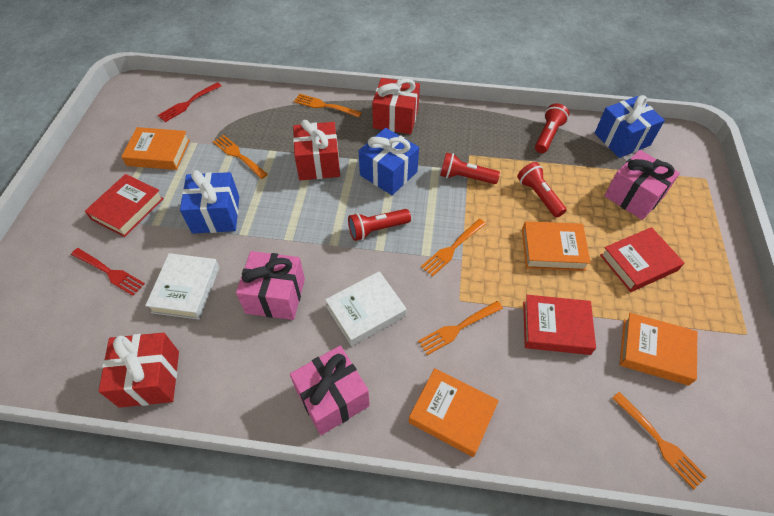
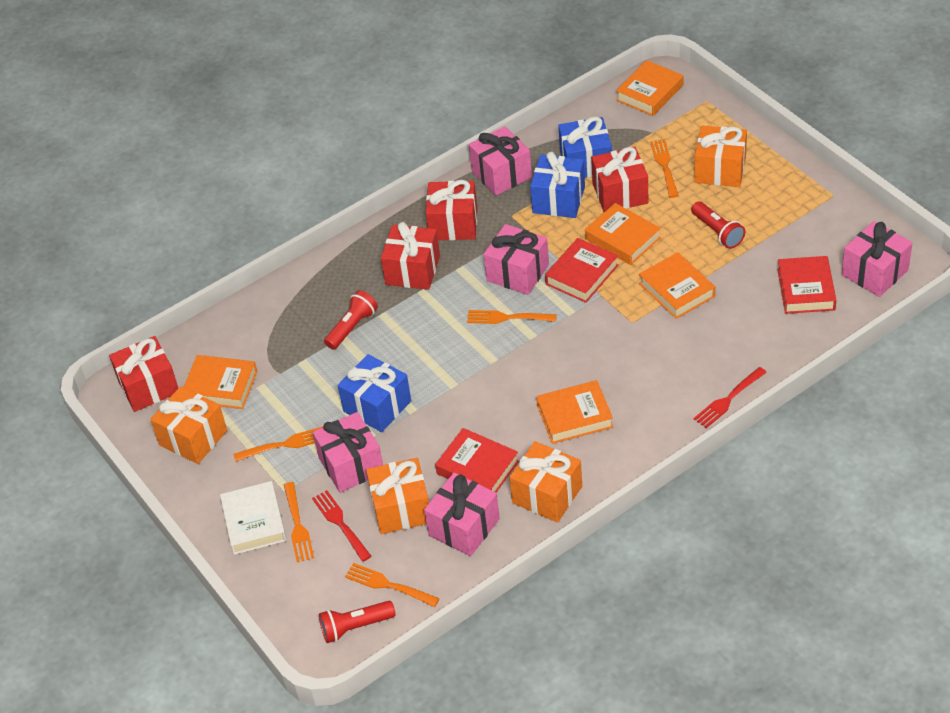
orange book: [121,127,190,170] [408,368,499,457] [522,221,591,271] [620,313,697,386] = 4 -> [183,355,257,409] [536,380,613,444] [585,203,661,265] [616,60,683,116] [639,252,715,319] = 5
orange gift: none = 0 -> [150,386,227,464] [366,458,429,534] [509,441,582,523] [694,125,747,187] = 4
pink gift: [236,251,305,320] [290,346,370,435] [604,150,680,220] = 3 -> [313,412,383,493] [424,473,500,556] [469,126,532,196] [484,224,549,295] [842,221,912,297] = 5
red flashlight: [348,209,411,241] [440,152,500,184] [517,162,567,218] [535,103,569,153] = 4 -> [319,601,396,643] [324,290,378,350] [691,201,745,249] = 3
red gift: [99,333,179,408] [293,120,340,180] [372,78,420,134] = 3 -> [109,336,178,412] [381,222,440,290] [426,180,477,240] [591,147,648,212] = 4
white book: [145,253,220,320] [325,271,407,346] = 2 -> [220,481,287,555] = 1

